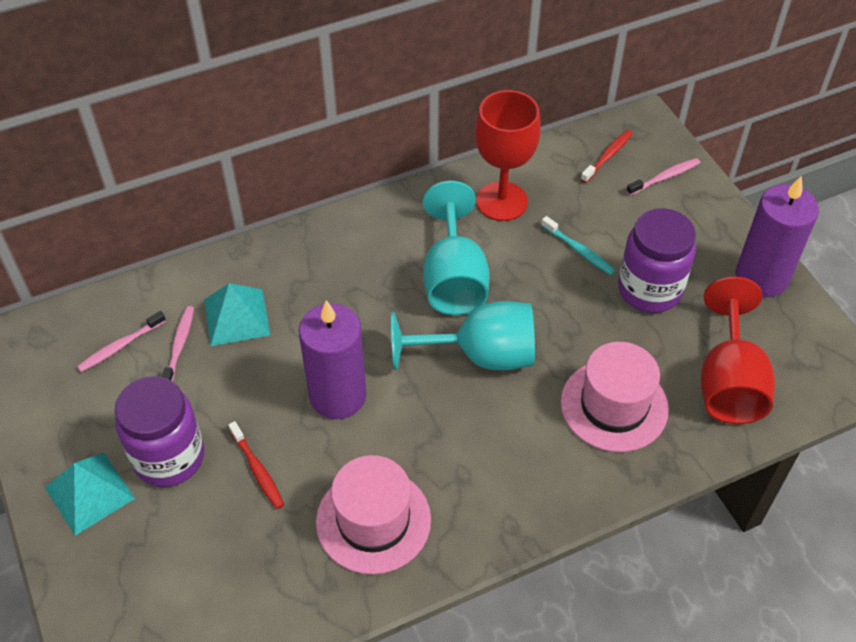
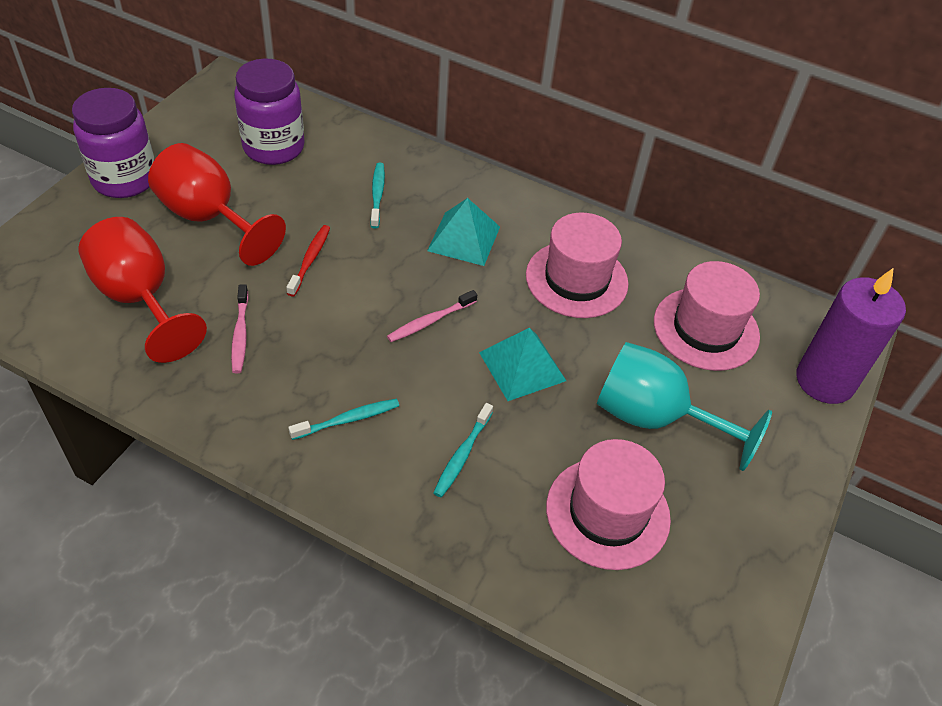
pink hat: [316,455,431,574] [561,342,669,452] = 2 -> [526,212,629,318] [546,439,671,570] [654,261,760,371] = 3
pink toothbrush: [77,311,166,372] [162,306,194,381] [626,158,700,196] = 3 -> [231,284,249,373] [387,290,477,342] = 2
purple candle: [299,300,367,419] [736,176,819,298] = 2 -> [797,268,906,404] = 1
red toothbrush: [228,421,284,509] [581,130,633,183] = 2 -> [286,225,330,297] = 1
turquoise goblet: [391,301,535,371] [423,181,490,315] = 2 -> [597,342,772,471] = 1
turquoise toothbrush: [541,216,616,275] = 1 -> [288,399,399,440] [370,163,385,228] [433,403,493,497] = 3

